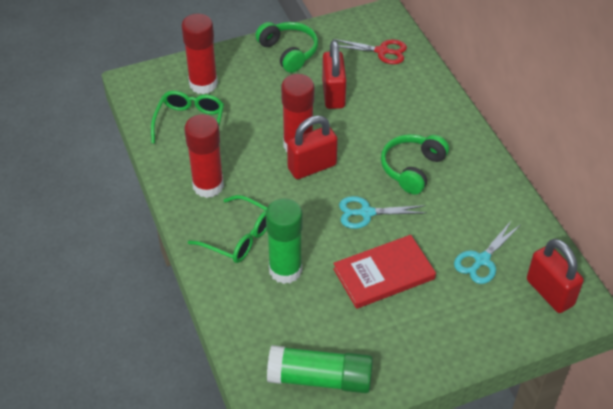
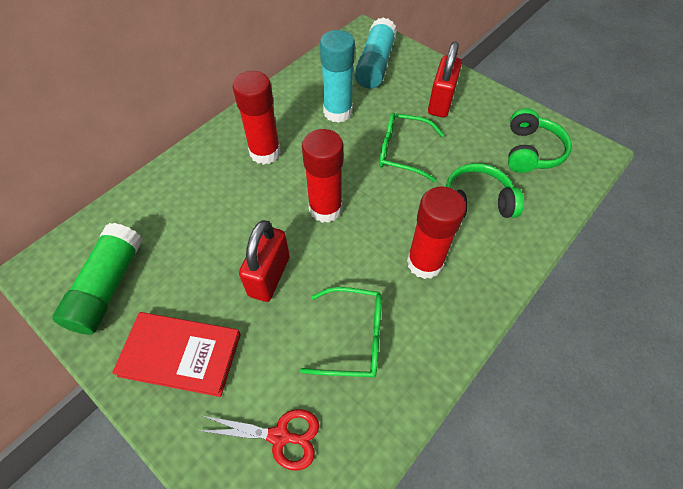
green glue stick: [266,198,303,284] [267,345,373,393] = 2 -> [52,223,142,335] = 1
red padlock: [287,115,338,179] [322,40,346,109] [527,239,584,313] = 3 -> [239,220,290,302] [428,41,462,117] = 2
turquoise glue stick: none = 0 -> [320,30,355,123] [354,17,397,89] = 2
turquoise scissors: [339,196,427,229] [454,220,520,284] = 2 -> none = 0

